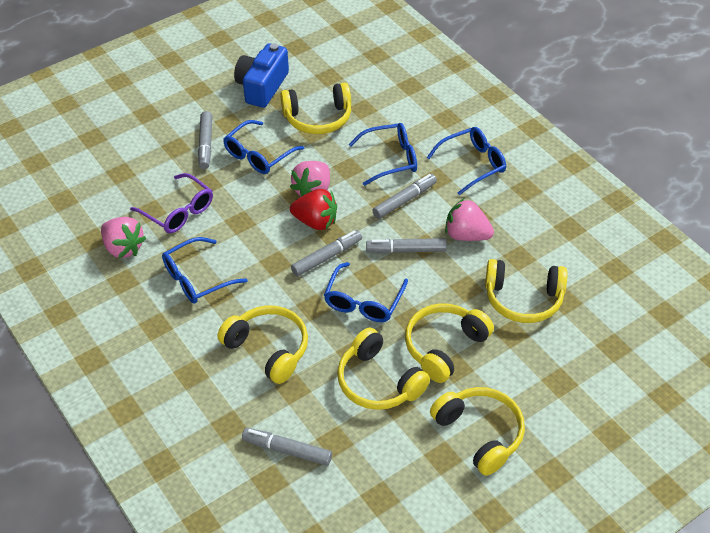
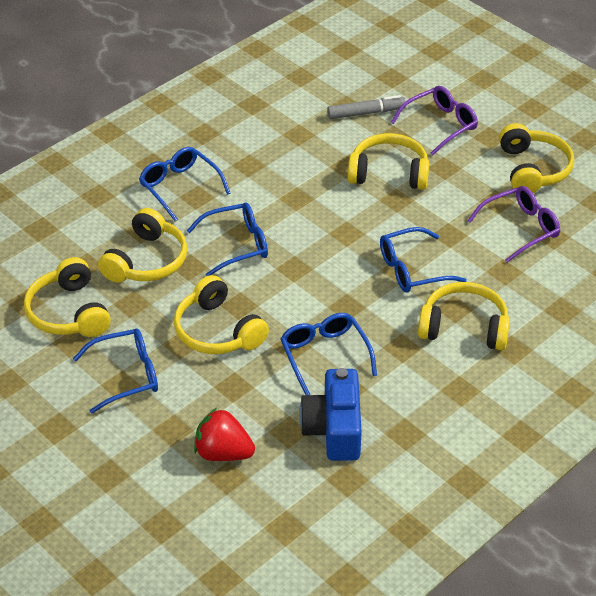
grey marker: [198,111,212,169] [242,428,332,466] [291,230,362,276] [366,238,447,253] [372,174,437,219] = 5 -> [327,95,406,119] = 1
pink strawberry: [101,217,146,258] [290,161,330,197] [445,198,494,241] = 3 -> none = 0
purple glasses: [130,173,213,233] = 1 -> [391,86,478,155] [467,186,560,263] = 2

